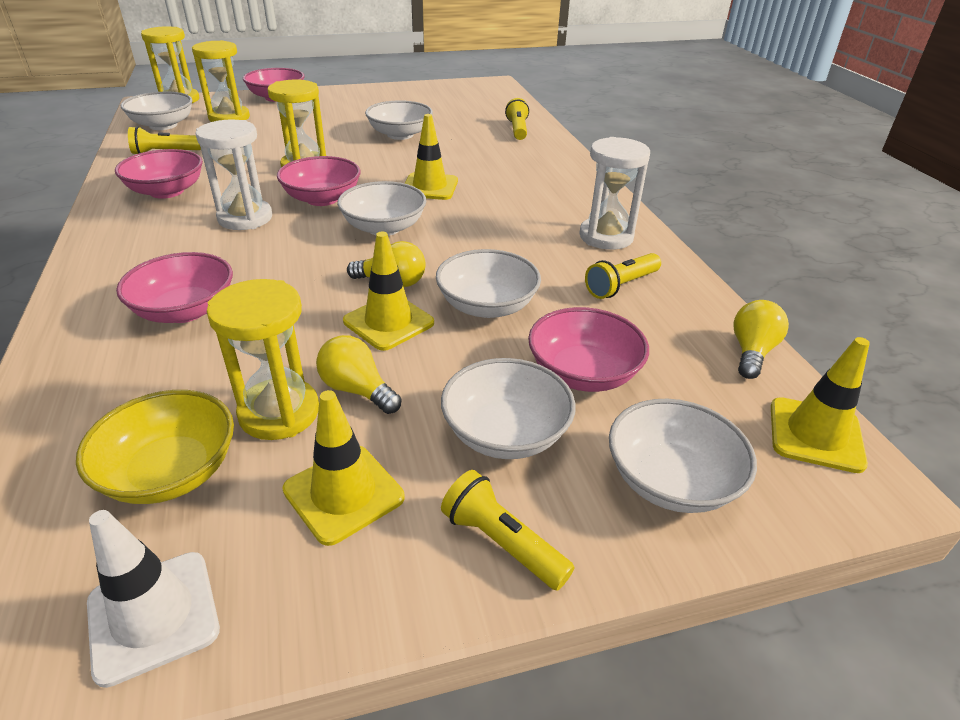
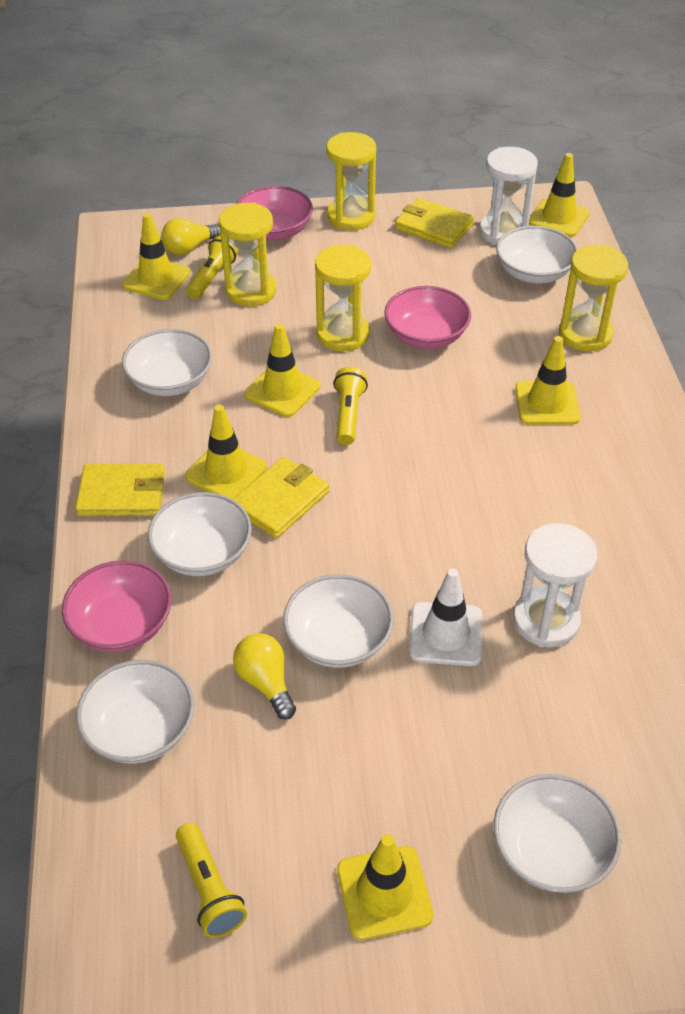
pink bowl: [115,149,203,199] [116,252,233,323] [243,68,304,102] [277,156,361,206] [528,307,649,392] = 5 -> [62,560,172,652] [236,186,313,240] [384,286,471,349] = 3
yellow bowl: [76,390,234,504] = 1 -> none = 0
yellow flashlight: [128,126,201,154] [441,470,574,591] [505,98,529,140] [585,253,661,299] = 4 -> [176,822,247,938] [186,235,238,299] [333,367,368,445] = 3
yellow light bulb: [316,335,401,414] [347,241,426,287] [733,300,789,379] = 3 -> [161,218,221,255] [233,633,296,720] = 2
yellow traffic cone: [282,390,405,546] [343,232,434,351] [404,114,458,200] [771,337,870,473] = 4 -> [122,213,190,300] [185,405,267,499] [245,323,320,417] [337,834,433,940] [515,336,580,425] [529,153,590,237] = 6
yellow wallet: none = 0 -> [75,463,165,516] [233,457,329,538] [395,198,474,248] = 3

